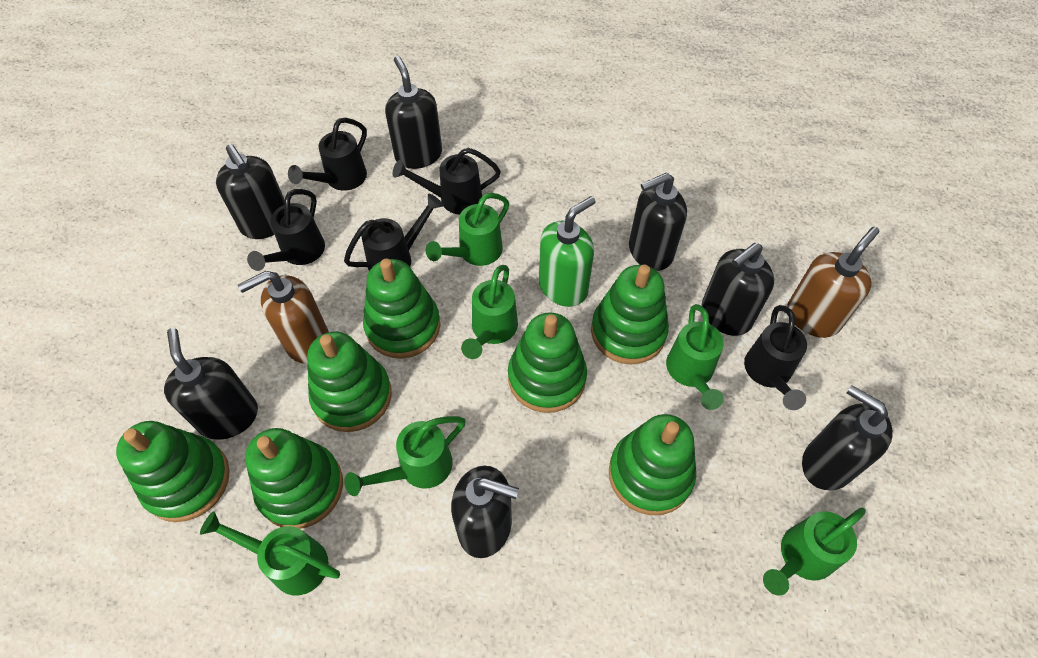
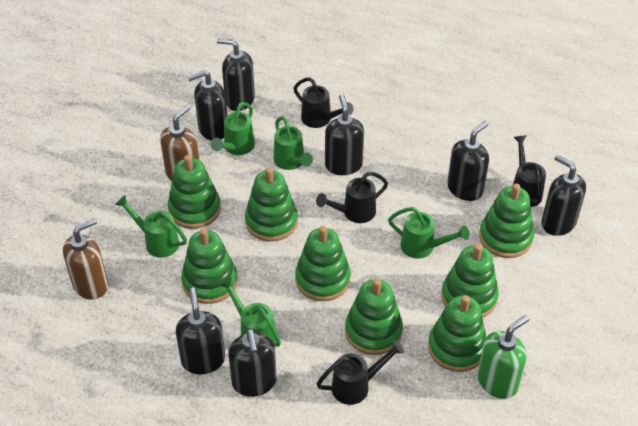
black watering can: [247,189,325,271] [288,118,367,191] [344,194,443,271] [393,148,501,215] [744,305,807,410] = 5 -> [294,77,354,128] [316,172,388,223] [317,340,404,405] [513,135,546,207] = 4
green stacking toy: [116,421,230,522] [245,428,343,529] [307,332,392,432] [363,259,441,359] [508,313,587,413] [591,265,669,364] [609,414,696,515] = 7 -> [168,155,221,229] [181,228,238,304] [245,167,298,242] [295,226,351,301] [345,279,403,355] [428,295,486,372] [441,244,499,318] [479,184,534,258] = 8
green watering can: [200,511,340,596] [345,416,466,496] [426,193,509,266] [461,265,518,359] [666,304,724,410] [763,508,866,596] = 6 -> [115,195,187,258] [211,102,255,155] [219,277,281,347] [274,116,313,170] [388,207,470,259] = 5

